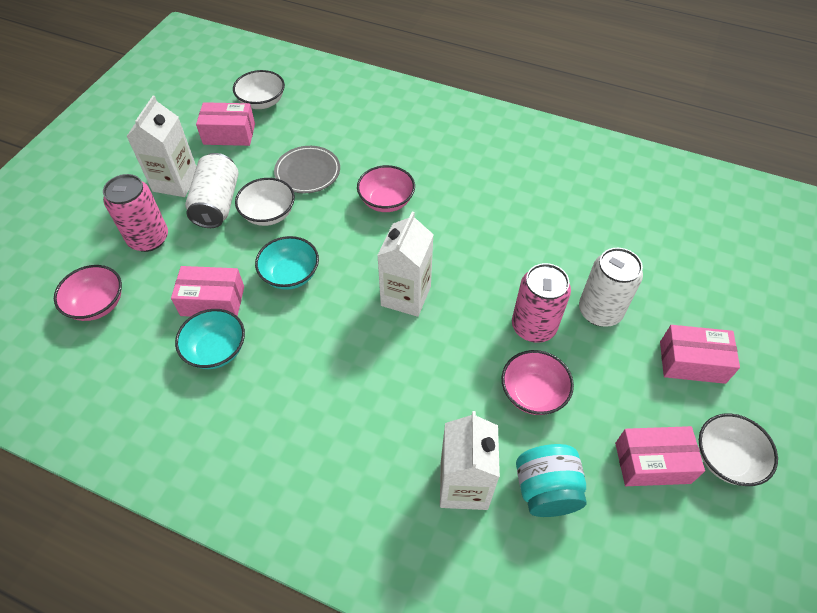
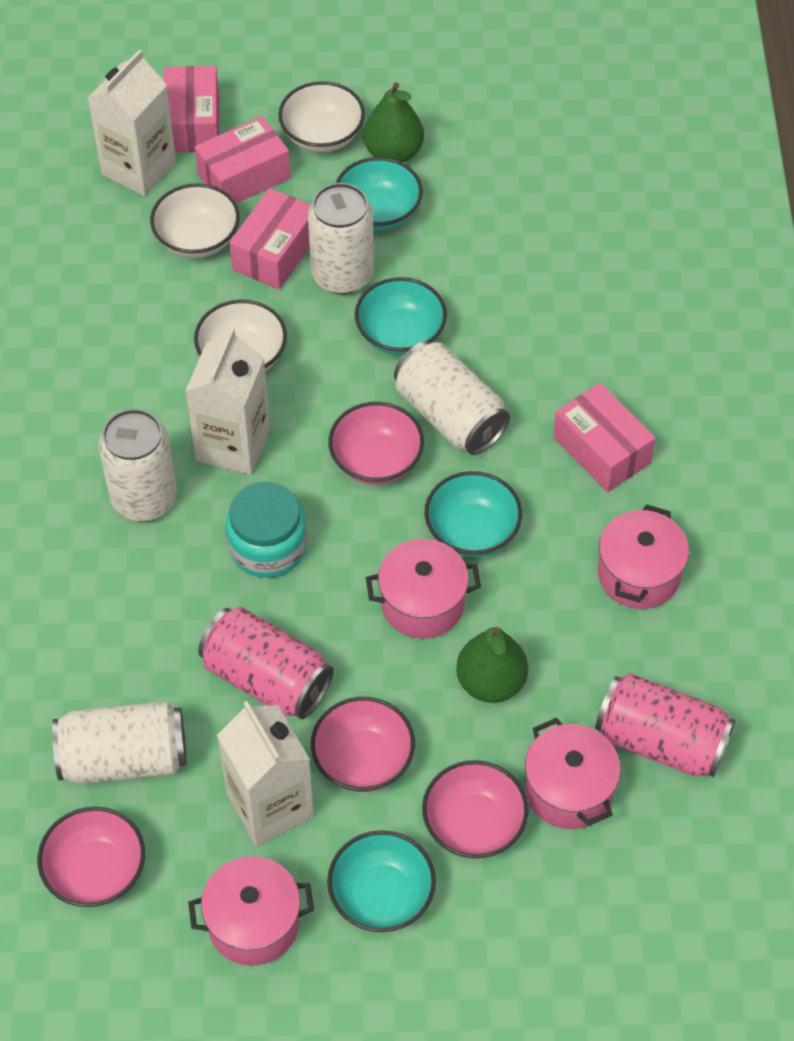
green pear: none = 0 -> [363,82,424,162] [456,627,528,703] = 2
grey plate: [274,146,340,193] = 1 -> none = 0
pink bowl: [54,265,122,321] [357,165,415,212] [502,350,574,415] = 3 -> [37,806,145,907] [311,697,415,792] [328,402,424,485] [422,760,529,859] = 4
pink pot: none = 0 -> [188,856,314,966] [366,539,481,639] [525,718,621,829] [598,504,689,609] = 4
turquoise bowl: [175,309,245,369] [255,236,319,290] = 2 -> [327,830,436,932] [336,157,423,231] [355,277,447,356] [424,471,522,557] = 4
white can: [185,153,238,228] [579,248,643,327] = 2 -> [52,701,186,785] [99,409,177,521] [308,183,374,294] [394,341,510,455] = 4

